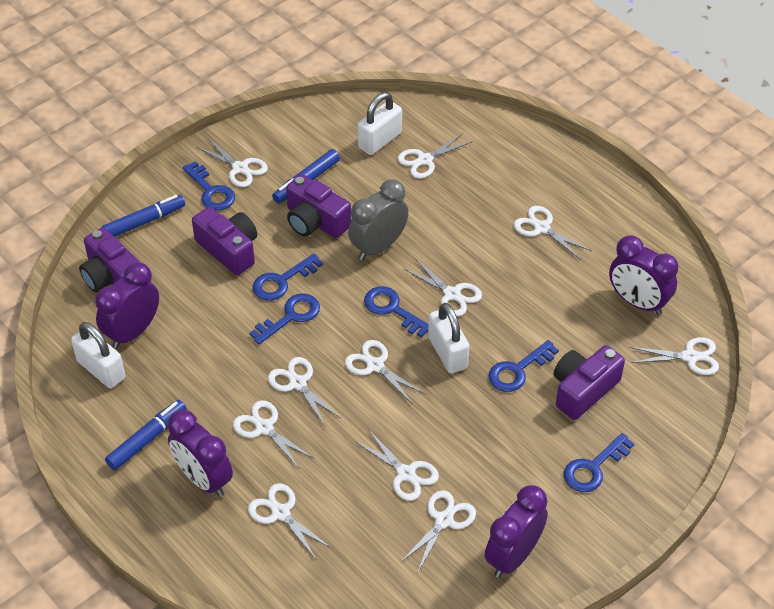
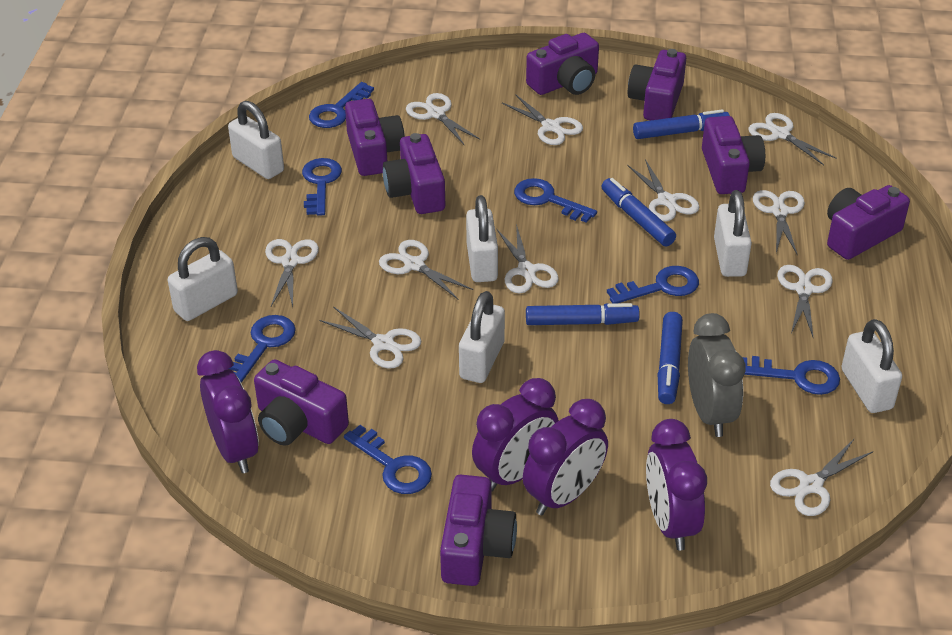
blue key: [182,161,235,211] [250,293,320,344] [253,254,323,301] [364,286,428,338] [489,340,559,392] [564,433,634,492] = 6 -> [229,315,296,383] [302,158,342,216] [309,82,374,128] [344,425,432,494] [514,178,597,223] [607,266,699,304] [742,356,840,395] = 7
blue marker: [102,195,185,237] [105,400,187,470] [272,149,340,204] = 3 -> [526,303,640,325] [601,178,676,247] [633,109,730,139] [658,312,683,404] = 4
purple camera: [79,227,139,292] [192,207,257,275] [286,174,351,238] [554,345,625,420] = 4 -> [254,359,349,446] [345,99,405,176] [383,133,445,214] [440,475,517,586] [526,33,599,95] [628,49,686,121] [702,116,765,194] [827,185,910,260] = 8
white padlock: [71,322,125,388] [358,92,402,155] [428,303,470,373] = 3 -> [168,237,238,321] [228,101,284,179] [459,291,505,383] [466,195,498,282] [714,190,752,277] [841,319,902,413] = 6

